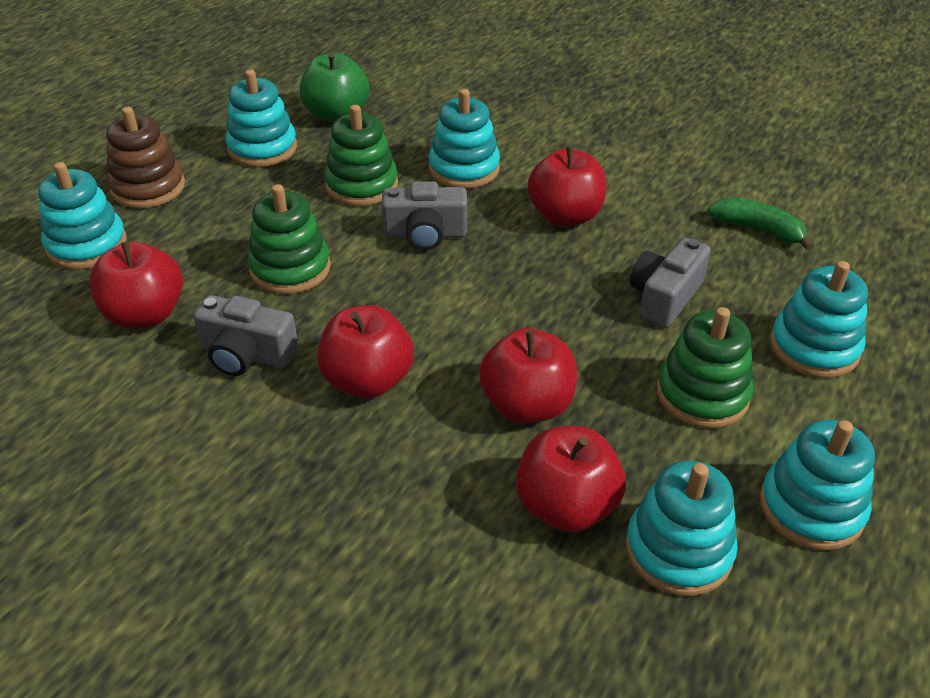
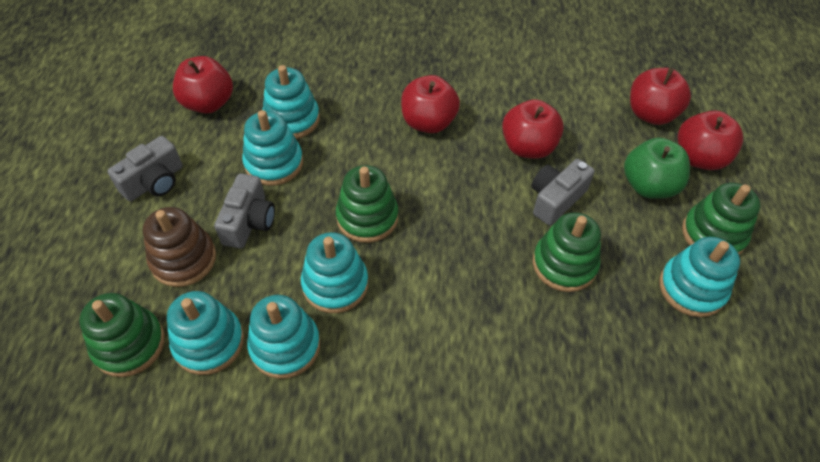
green banana: [708,198,814,250] = 1 -> none = 0
green stacking toy: [247,184,331,294] [324,105,398,206] [657,307,754,428] = 3 -> [79,293,165,377] [336,165,398,243] [533,212,601,292] [682,183,761,255] = 4

